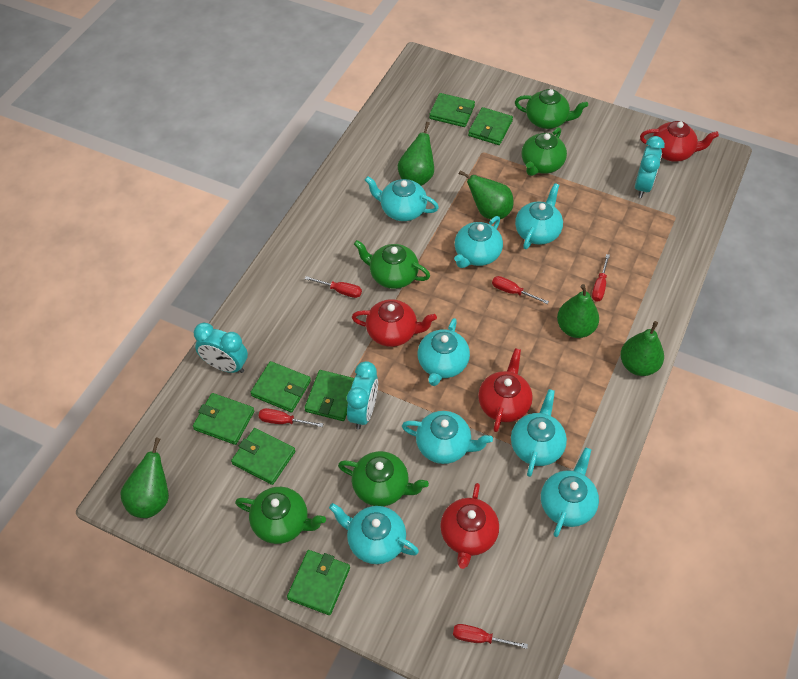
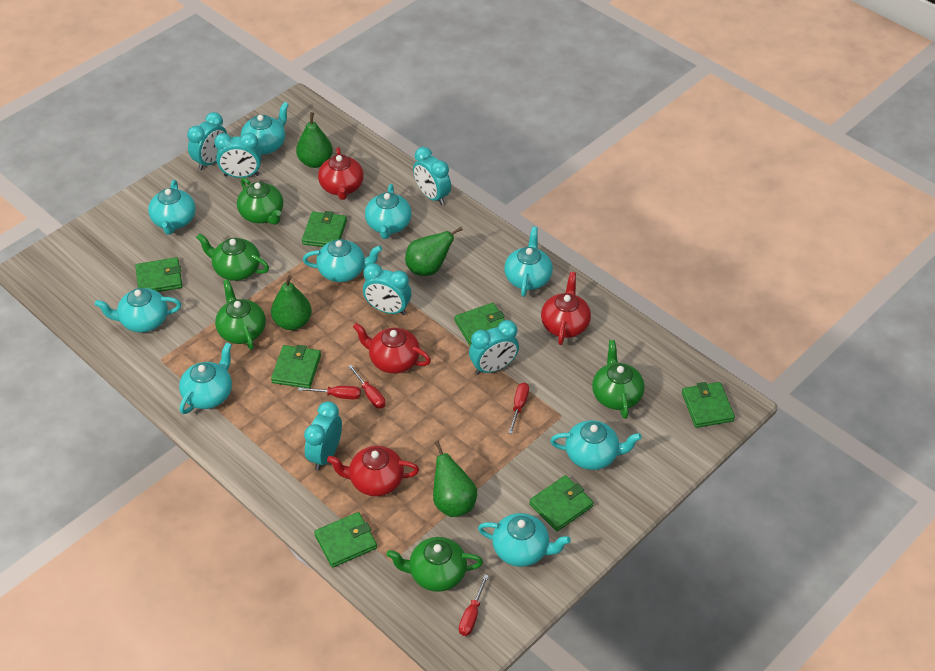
green pear: [120,437,169,518] [398,122,434,186] [459,170,514,219] [557,284,599,338] [621,321,664,376] = 5 -> [271,275,312,330] [296,112,333,168] [405,227,463,276] [433,441,477,517] = 4
red screwdriver: [259,408,323,427] [305,276,362,298] [453,624,528,649] [492,276,549,304] [592,254,610,302] = 5 -> [298,386,361,399] [348,365,385,409] [459,574,489,636] [508,383,529,434] = 4
turquoise clock: [194,322,248,373] [347,361,378,429] [635,136,665,198] = 3 -> [187,112,227,170] [214,133,261,178] [304,401,342,470] [363,263,411,315] [413,147,451,205] [469,320,519,375] = 6
turquoise teapot: [329,503,419,564] [365,176,439,221] [402,411,493,464] [417,318,470,386] [454,216,503,268] [511,389,567,477] [515,183,563,249] [541,447,599,537] = 8 -> [95,288,181,332] [148,180,196,235] [179,342,232,414] [241,102,289,155] [303,239,382,282] [365,184,412,239] [478,513,571,567] [504,227,553,297] [550,420,642,470] = 9

